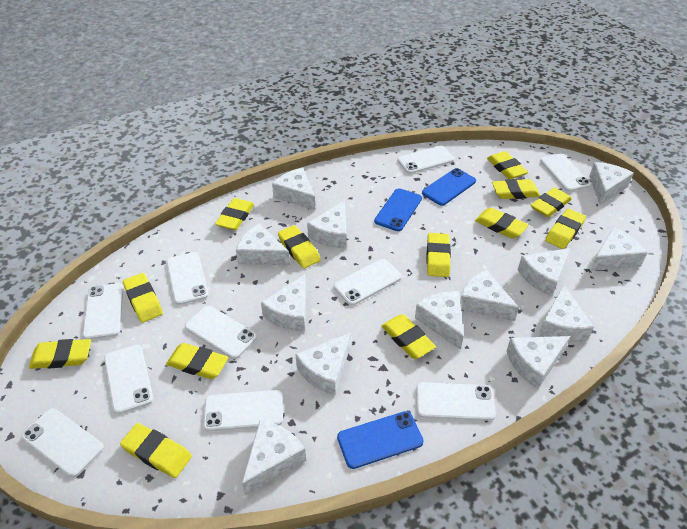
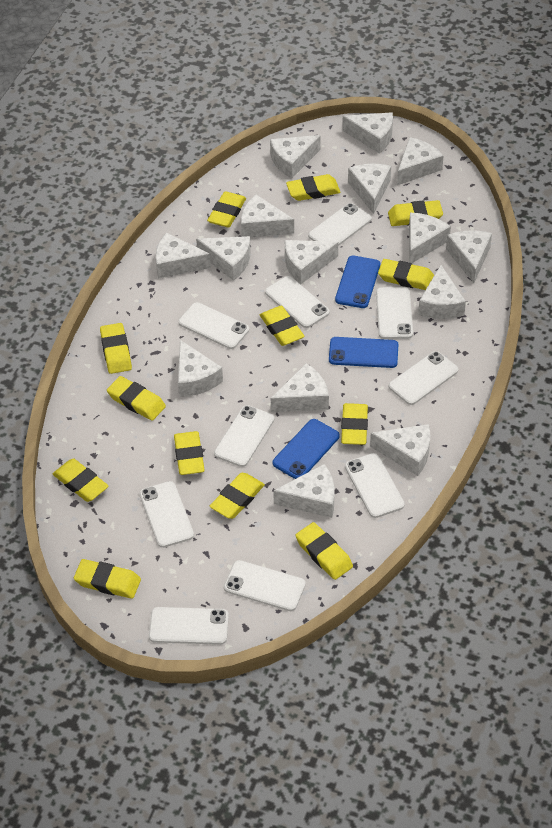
white cheese: [236,224,290,265] [242,420,306,495] [261,275,306,331] [272,168,315,210] [295,333,351,395] [307,201,347,248] [415,291,464,350] [460,270,519,321] [506,336,570,389] [518,248,571,296] [538,285,594,342] [589,162,634,205] [590,227,647,271] = 13 -> [156,232,211,279] [178,340,223,397] [196,236,251,281] [241,194,294,237] [270,135,321,178] [271,363,329,412] [273,464,334,518] [285,240,338,284] [342,112,393,154] [348,164,391,214] [370,424,430,476] [397,137,444,185] [409,213,451,263] [418,265,466,319] [446,230,492,283] = 15

